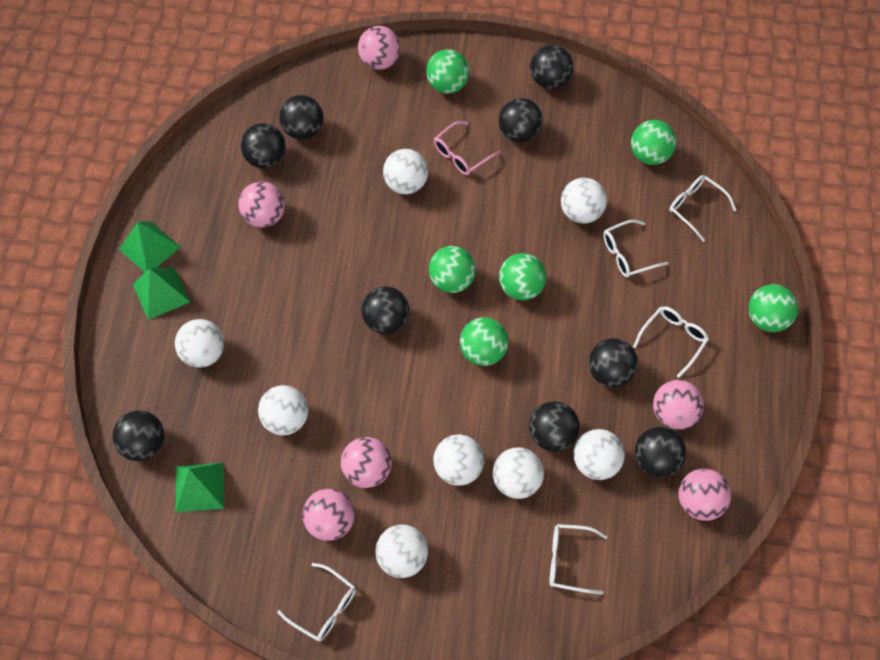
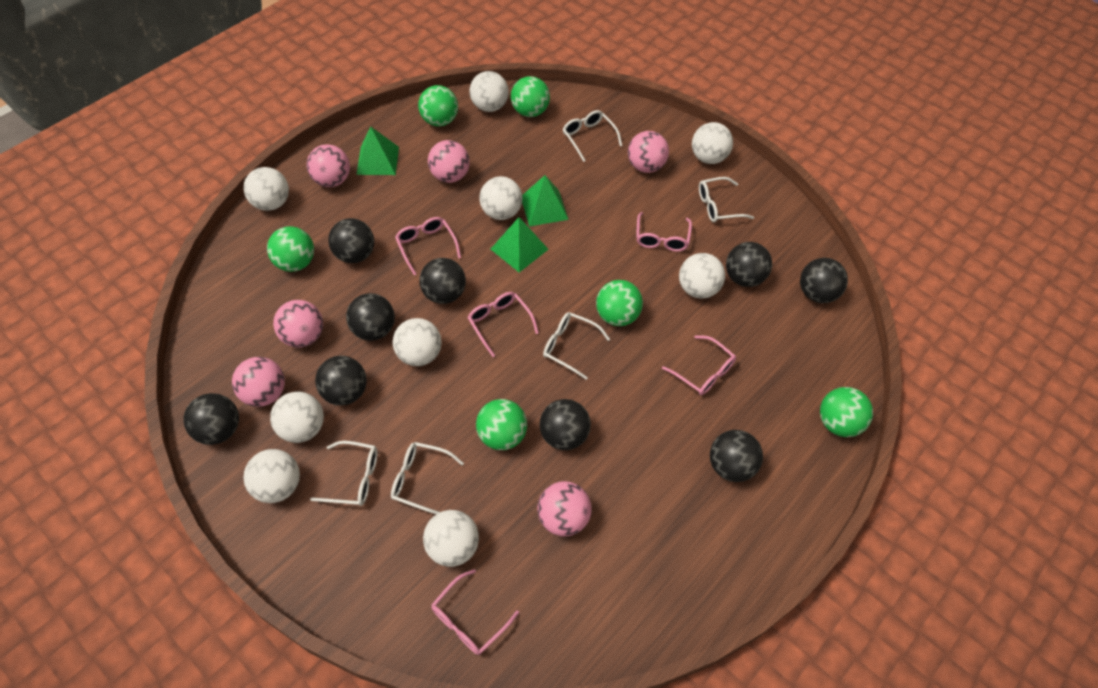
pink glasses: [434,121,501,175] = 1 -> [395,217,461,275] [431,569,519,655] [468,292,539,357] [636,212,692,252] [662,335,736,395] = 5
white ball: [175,319,224,368] [258,385,308,435] [375,525,428,578] [383,149,428,194] [433,434,484,486] [493,447,544,499] [561,177,607,224] [574,429,625,480] = 8 -> [243,167,289,211] [244,449,300,503] [270,392,324,443] [393,318,441,366] [423,510,479,567] [469,71,509,112] [479,176,523,220] [679,253,725,299] [692,122,733,164] = 9

